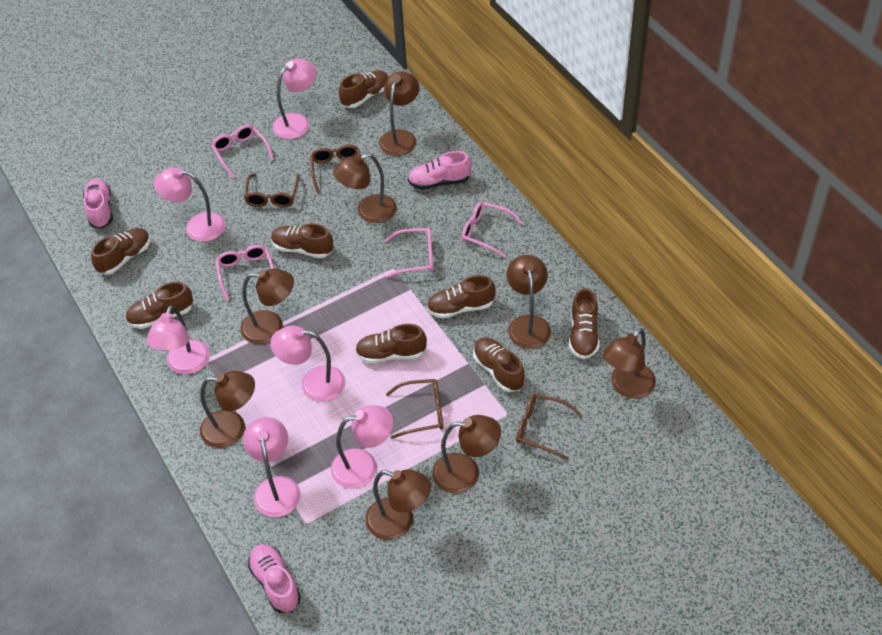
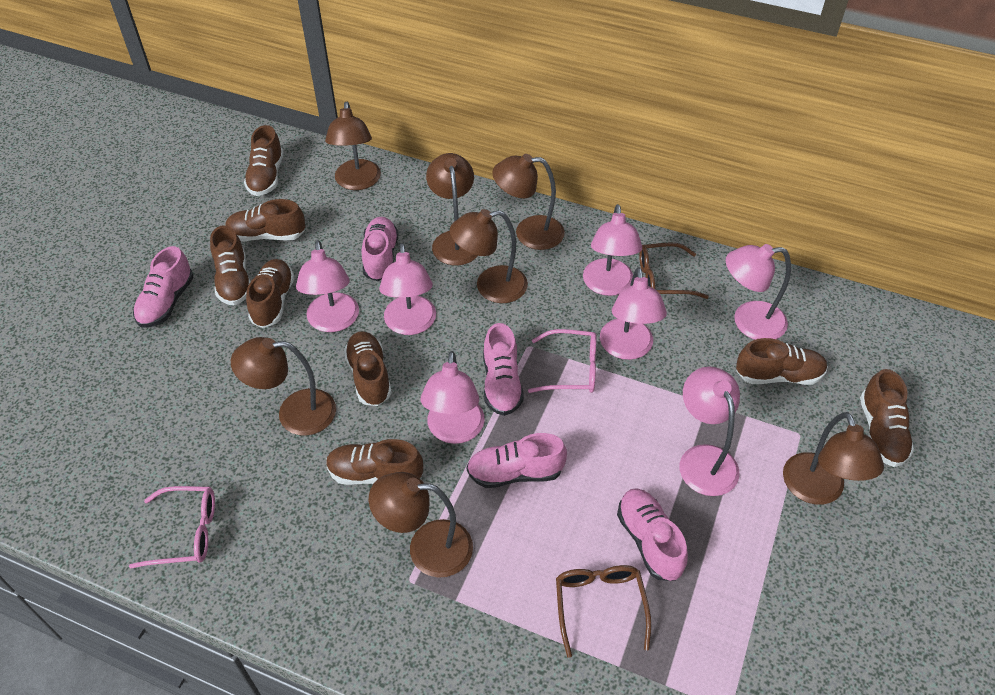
brown glasses: [244,173,300,207] [310,144,361,194] [386,379,443,439] [516,394,583,460] = 4 -> [556,565,651,658] [639,243,709,299] = 2
brown lamp: [200,371,255,448] [240,269,294,344] [333,153,397,223] [366,469,431,540] [379,71,419,156] [432,415,501,493] [507,255,551,349] [603,328,656,399] = 8 -> [231,337,336,436] [325,102,381,190] [369,472,473,578] [426,153,478,265] [450,209,528,303] [492,154,565,250] [783,412,884,505] = 7
pink glasses: [211,125,274,178] [216,245,274,301] [384,228,434,278] [462,202,524,258] = 4 -> [129,486,215,569] [528,329,596,393] = 2
pink lamp: [146,305,210,375] [154,167,226,242] [243,417,301,517] [270,325,345,402] [273,59,316,139] [331,405,393,489] = 6 -> [296,240,359,332] [379,243,436,335] [421,351,485,444] [583,204,642,296] [600,267,667,360] [680,366,740,496] [726,244,791,340] = 7
pink shoe: [83,179,113,228] [248,544,301,613] [408,151,472,190] = 3 -> [133,246,194,327] [362,217,399,281] [467,433,567,488] [483,323,524,416] [617,488,688,581] = 5

